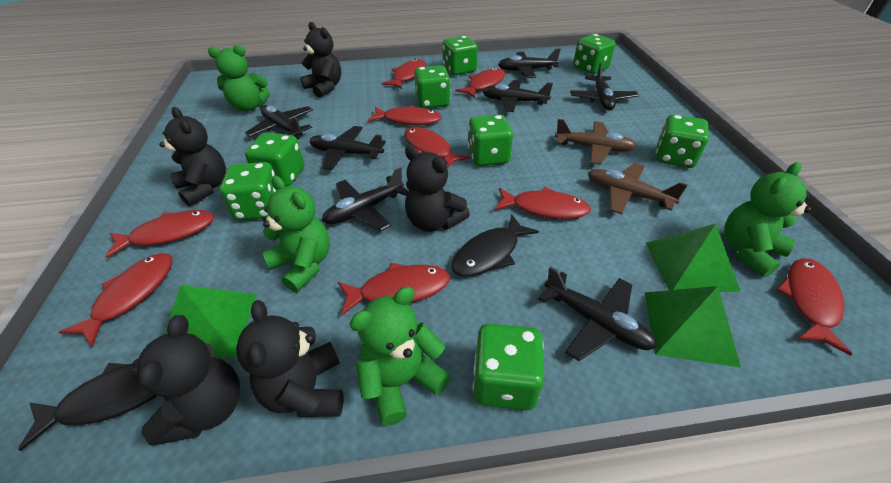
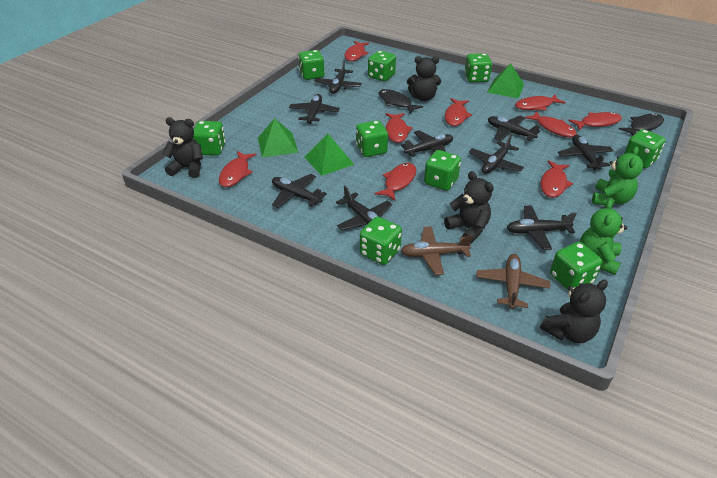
black plane: [245,105,313,139] [310,126,386,170] [322,167,408,231] [482,80,553,112] [498,48,561,78] [538,266,657,361] [570,63,639,110] = 7 -> [272,174,327,208] [289,94,340,124] [315,60,362,94] [336,185,392,230] [401,130,453,157] [469,134,524,174] [488,116,540,141] [506,205,577,250] [558,135,614,170] = 9
black teddy bear: [132,315,240,445] [159,107,226,206] [236,300,344,417] [300,22,341,98] [405,146,470,232] = 5 -> [162,117,203,178] [407,56,441,101] [444,171,494,244] [540,280,608,343] = 4
green dice: [220,162,276,220] [245,132,304,186] [414,65,451,109] [443,36,478,75] [468,115,513,166] [473,324,544,410] [573,34,615,74] [656,114,709,168] = 8 -> [193,121,226,156] [298,50,325,80] [356,120,388,157] [360,217,402,265] [368,51,396,81] [424,150,461,191] [465,53,492,82] [550,242,602,291] [624,129,666,168] = 9
green teddy bear: [208,45,270,112] [262,176,330,292] [350,287,451,426] [724,162,812,277] = 4 -> [580,200,627,275] [592,147,643,206] = 2

